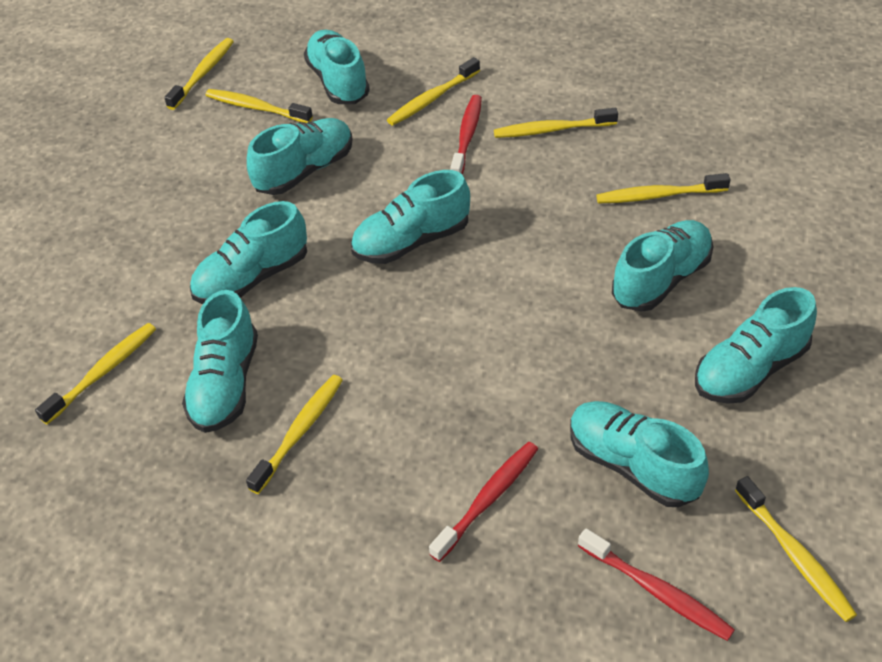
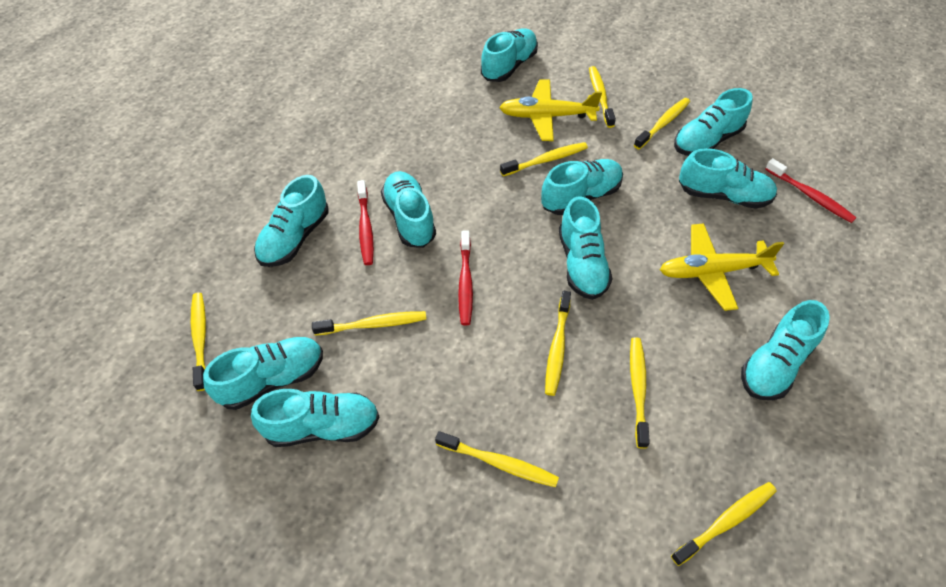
turquoise shoe: [182,290,258,433] [190,201,307,304] [247,118,353,195] [304,30,370,104] [351,170,470,264] [570,401,709,507] [612,220,713,312] [695,287,817,404] = 8 -> [203,337,323,410] [251,389,379,447] [254,175,329,267] [381,171,436,248] [481,28,538,82] [541,159,623,215] [559,196,613,300] [674,88,753,156] [679,148,777,209] [741,300,830,400] = 10
yellow plane: none = 0 -> [499,79,602,141] [660,223,784,311] = 2
yellow toothbrush: [35,323,156,425] [164,38,234,110] [205,89,313,123] [246,375,343,494] [387,57,480,126] [494,108,618,138] [596,173,730,204] [735,476,857,622] = 8 -> [191,293,206,391] [312,311,427,335] [435,431,559,487] [500,142,588,176] [545,291,571,396] [589,66,616,128] [630,338,650,449] [634,98,690,149] [671,482,777,566] = 9

